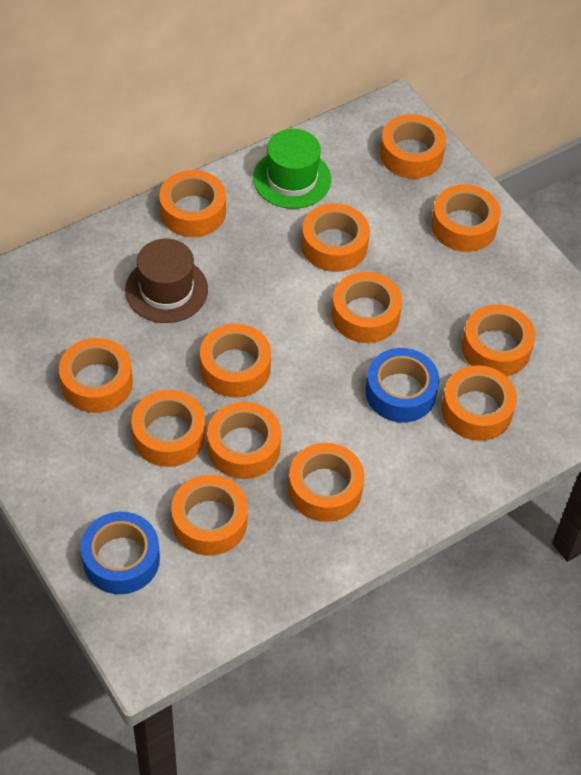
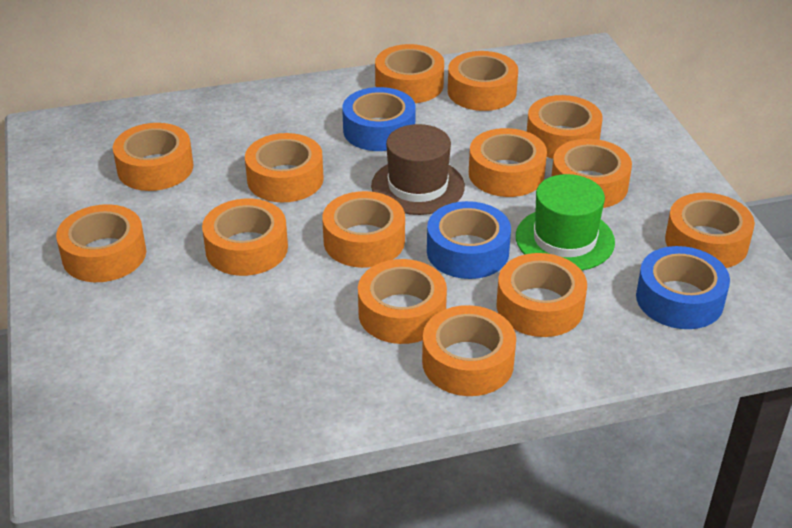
blue tape: [81,512,160,594] [366,348,439,423] = 2 -> [342,87,416,151] [427,201,511,279] [636,246,730,329] = 3
orange tape: [59,338,133,413] [131,390,206,467] [159,170,226,237] [171,475,248,556] [200,324,271,398] [207,402,281,479] [288,443,364,522] [302,203,370,272] [331,272,402,343] [380,114,446,179] [431,184,500,252] [442,365,517,441] [462,304,535,376] = 13 -> [56,204,146,282] [113,123,194,191] [202,199,288,276] [245,133,324,202] [322,191,405,268] [358,259,447,344] [375,44,444,103] [422,305,516,396] [448,51,518,111] [469,128,547,197] [497,253,587,337] [527,95,602,159] [551,139,632,208] [665,193,755,268] = 14

